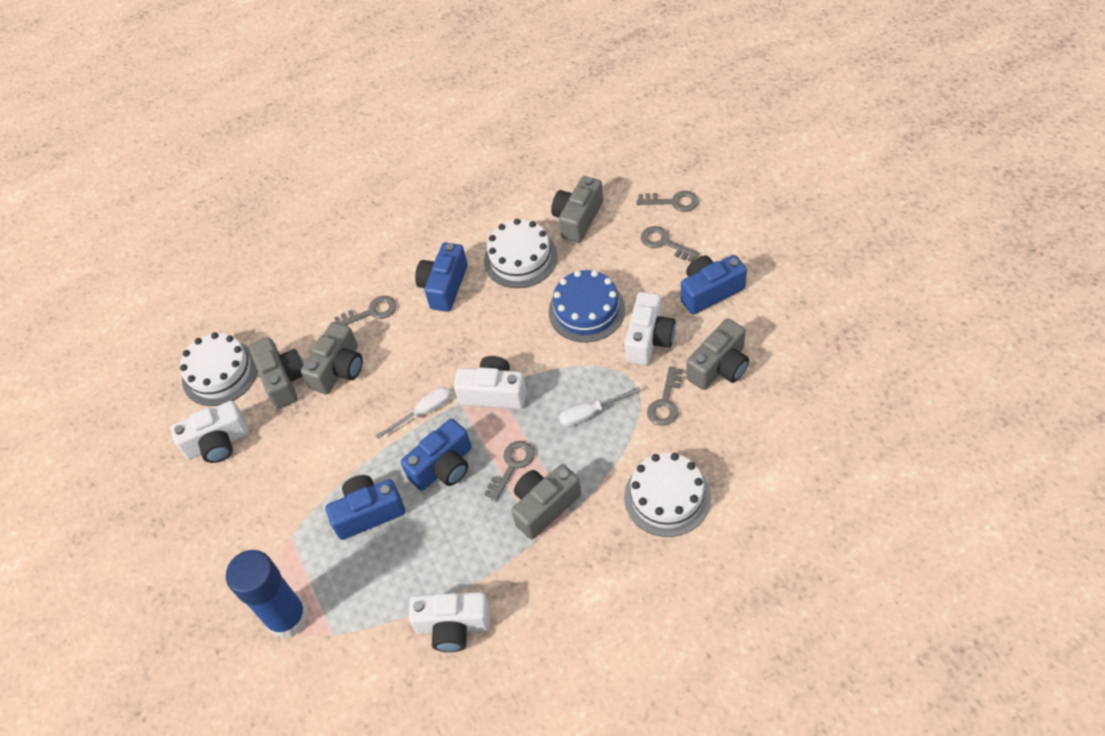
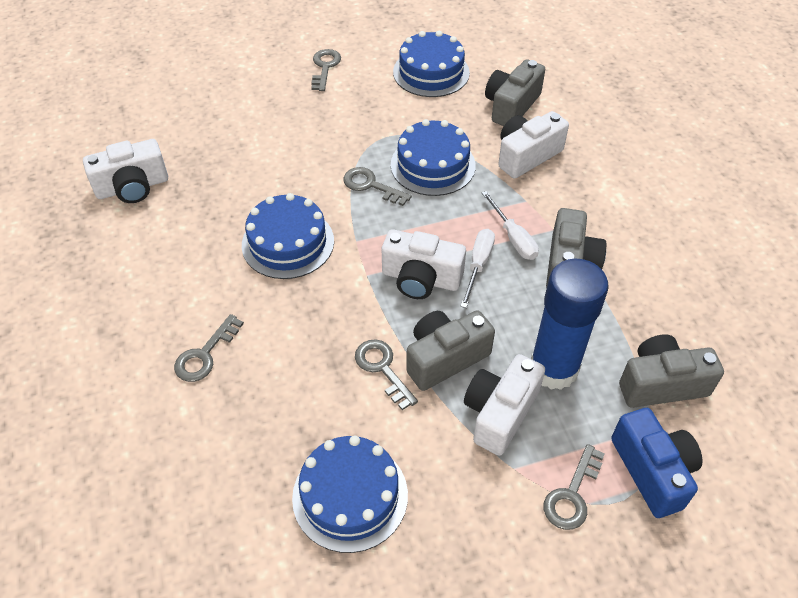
blue cake: [548,270,625,342] = 1 -> [242,193,334,279] [292,436,408,553] [391,119,476,196] [393,31,470,97] = 4
blue camera: [325,475,405,540] [401,418,472,491] [415,242,467,312] [681,255,747,314] = 4 -> [611,408,703,518] = 1
grey camera: [249,337,304,409] [301,322,363,394] [511,464,581,539] [551,176,603,243] [686,318,749,390] = 5 -> [406,310,495,391] [485,59,545,126] [546,208,606,288] [619,334,724,408] = 4
white cake: [180,332,258,406] [484,219,557,288] [624,453,711,537] = 3 -> none = 0

